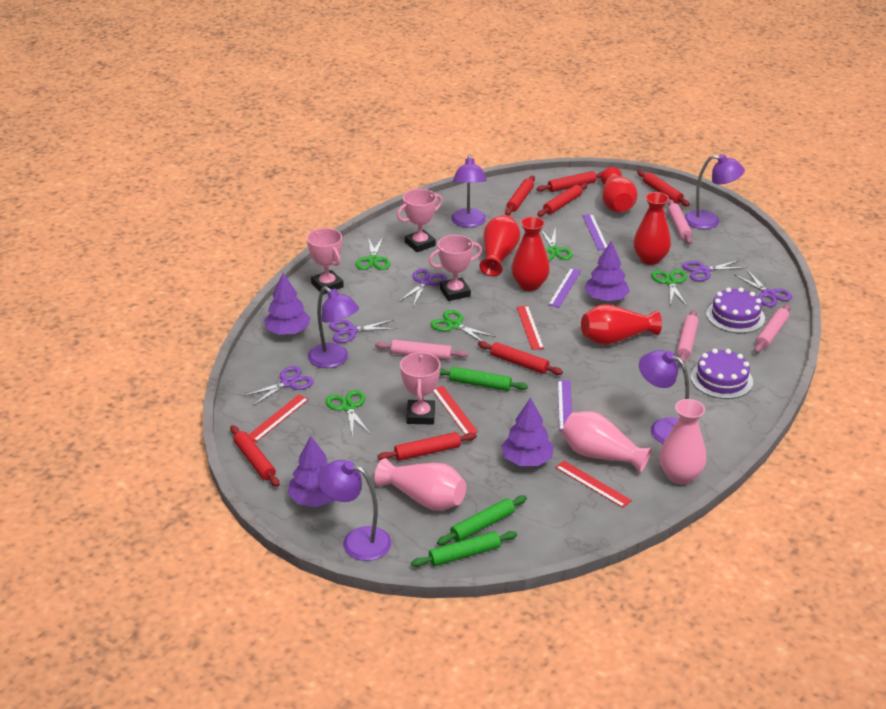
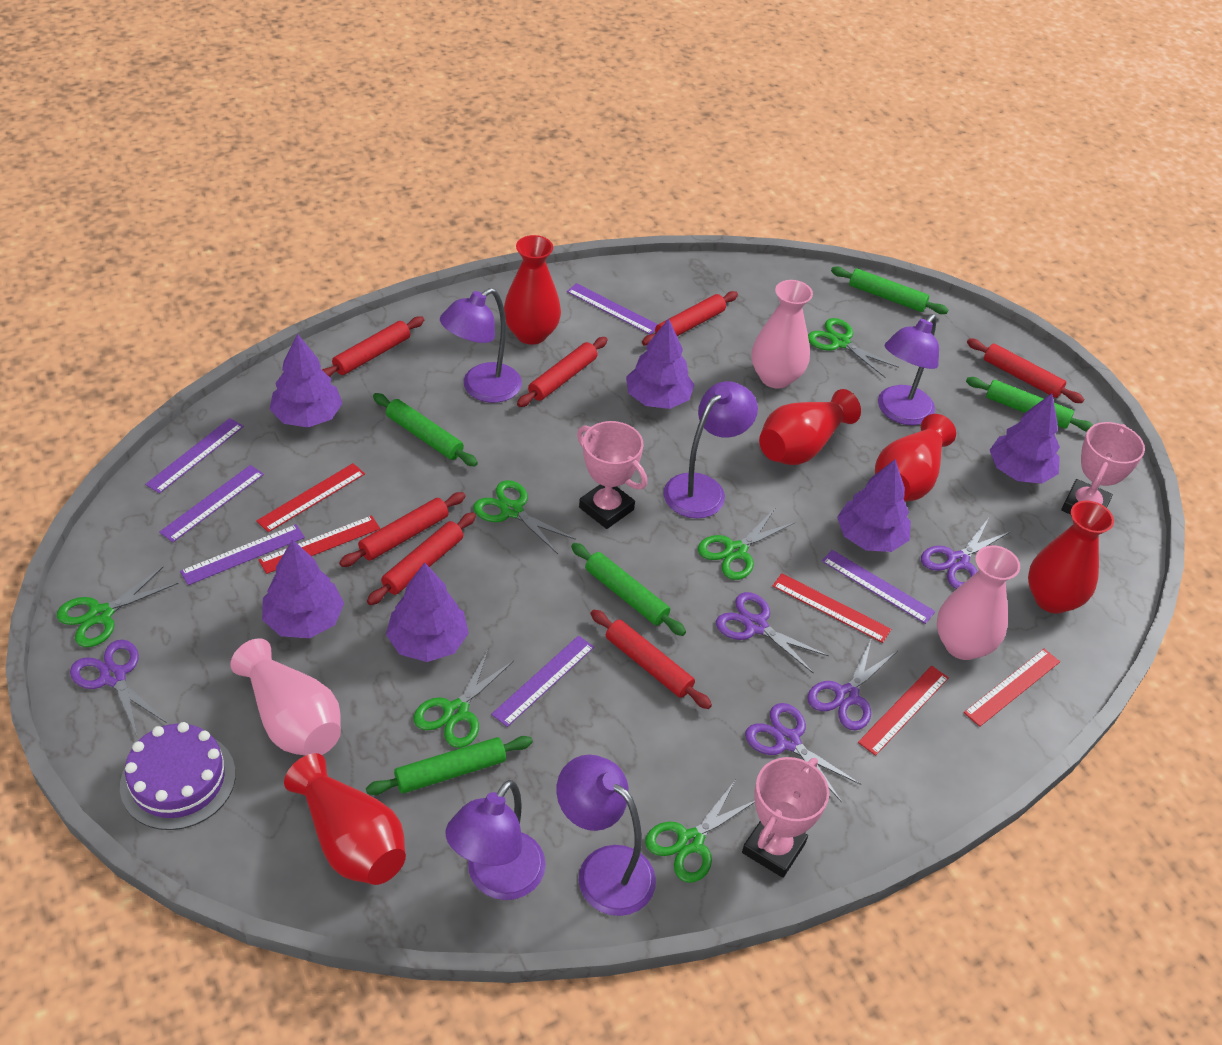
green rolling pin: [411,531,517,567] [437,495,527,545] [440,367,528,391] = 3 -> [366,736,533,795] [373,393,478,467] [571,543,686,636] [831,266,948,314] [966,377,1093,432] = 5
green scissors: [326,390,371,438] [356,237,390,270] [430,310,496,341] [541,230,573,260] [651,270,687,306] = 5 -> [57,567,179,647] [413,648,514,748] [473,480,576,554] [645,780,755,883] [698,509,796,580] [808,318,899,377] = 6
pink rolling pin: [375,340,468,360] [668,199,692,244] [677,309,698,365] [754,304,791,353] = 4 -> none = 0
pink trophy: [307,228,344,295] [397,189,443,252] [400,352,441,424] [429,235,482,301] = 4 -> [577,421,647,529] [742,757,829,878] [1061,422,1145,515] = 3
purple cake: [691,349,753,399] [706,288,765,333] = 2 -> [120,722,236,830] = 1
purple ruler: [548,268,581,308] [558,380,572,431] [582,214,607,250] = 3 -> [145,418,244,494] [159,465,264,542] [180,524,305,585] [491,636,594,727] [567,283,658,335] [822,550,936,624] = 6
purple tree: [264,273,311,335] [288,436,334,507] [501,397,554,466] [584,241,630,301] = 4 -> [262,539,344,638] [270,334,343,427] [386,562,469,662] [626,318,694,409] [837,459,911,552] [990,394,1060,484] = 6
red ruler: [249,395,309,442] [433,386,478,435] [517,306,544,350] [555,461,632,508] = 4 -> [256,463,365,532] [258,515,380,574] [773,573,891,643] [858,666,949,756] [964,649,1060,727] = 5

